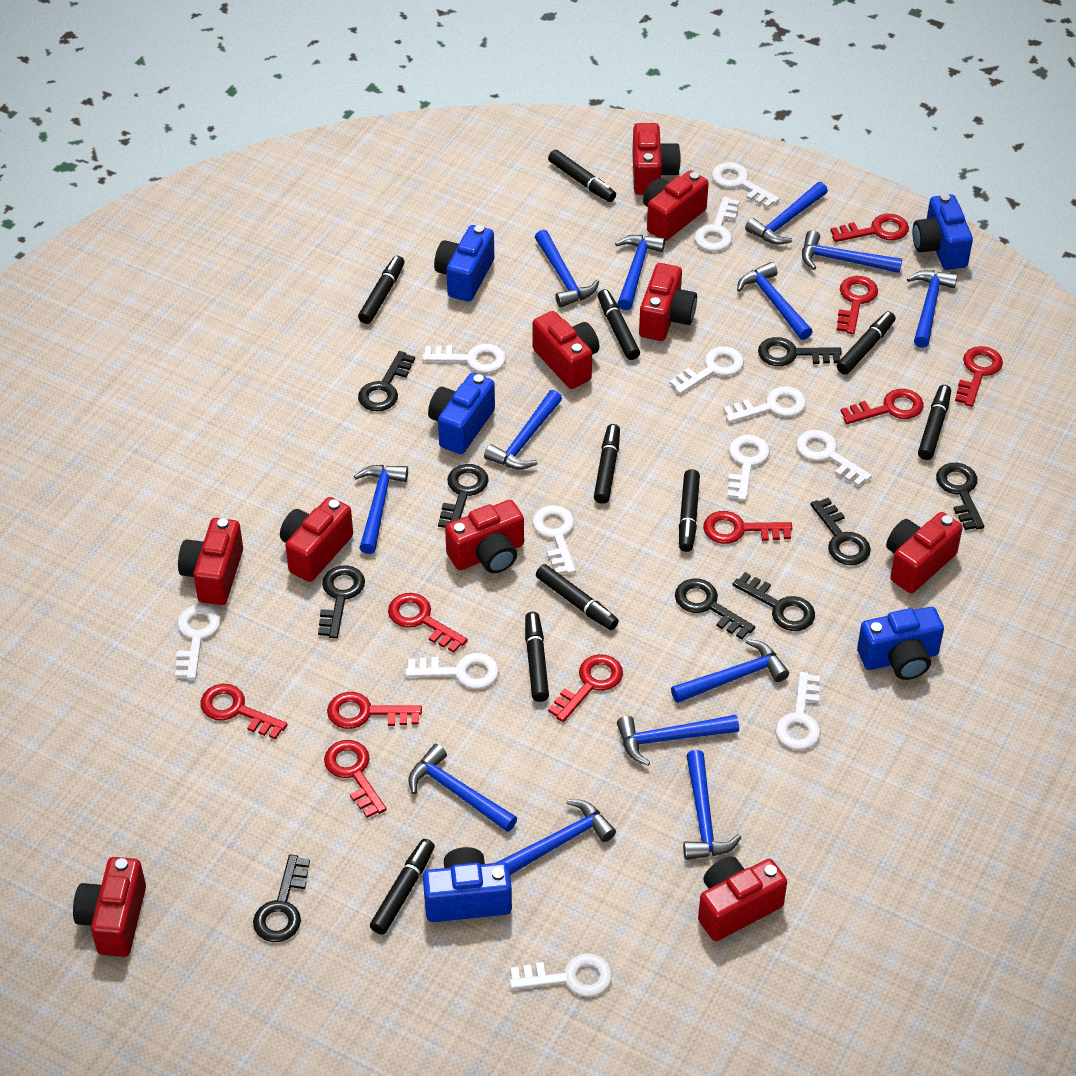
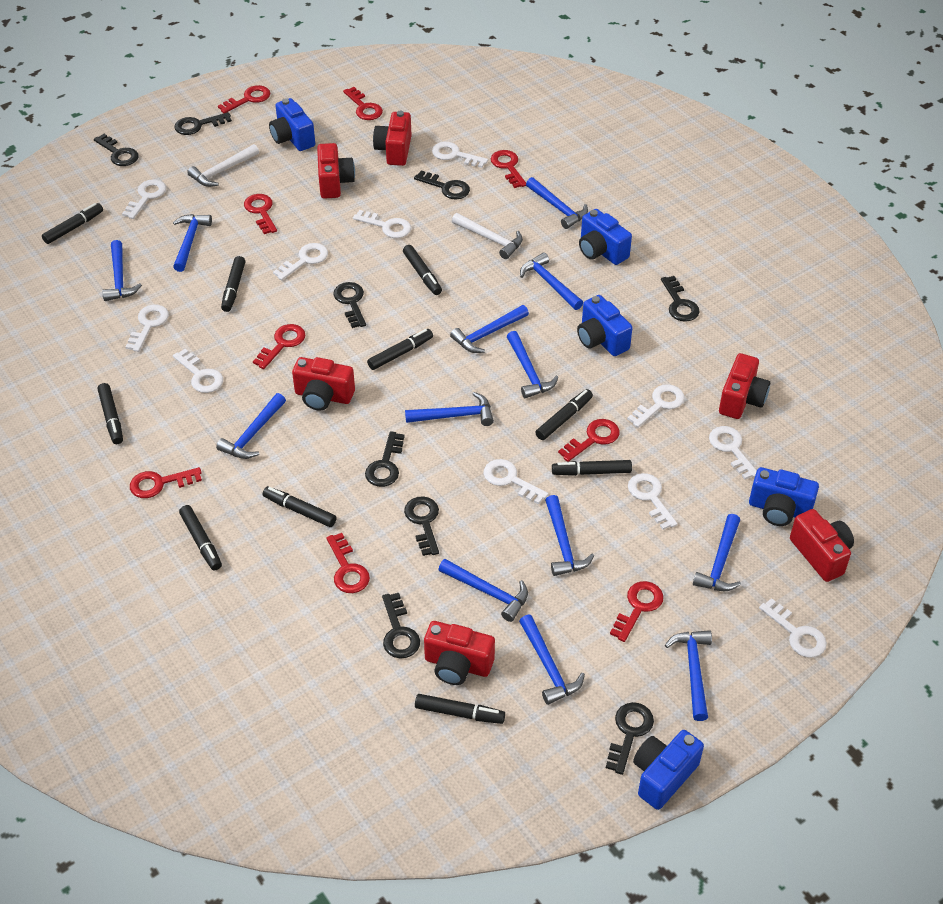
red camera: [73,857,146,957] [178,518,243,605] [280,497,353,582] [445,500,524,573] [532,311,600,389] [632,123,681,195] [639,263,697,341] [643,170,709,241] [698,856,787,941] [886,512,963,593] = 10 -> [292,357,355,411] [317,143,355,199] [373,111,412,166] [424,621,495,685] [719,353,770,419] [790,509,854,582] = 6
red key: [200,684,288,740] [324,740,387,818] [327,692,422,729] [388,593,468,653] [548,654,623,722] [703,511,792,544] [830,214,909,242] [837,276,878,334] [841,389,924,424] [955,346,1003,407] = 10 -> [130,467,202,498] [218,85,271,113] [244,194,277,234] [253,324,306,369] [326,533,370,593] [343,87,383,120] [491,150,526,188] [558,419,620,462] [610,581,663,642] = 9
white hammer: none = 0 -> [187,144,259,187] [452,213,523,259] = 2
white key: [175,604,221,680] [405,653,499,689] [422,344,506,373] [509,953,612,997] [532,505,576,574] [669,347,744,394] [694,197,739,251] [712,162,779,208] [723,386,806,423] [727,435,770,501] [775,672,821,750] [796,430,872,487] = 12 -> [122,179,166,219] [126,305,169,352] [173,349,223,393] [273,243,328,280] [353,210,411,238] [432,142,488,168] [483,459,548,504] [627,384,685,428] [628,473,678,530] [709,426,757,479] [759,598,827,658] = 11

